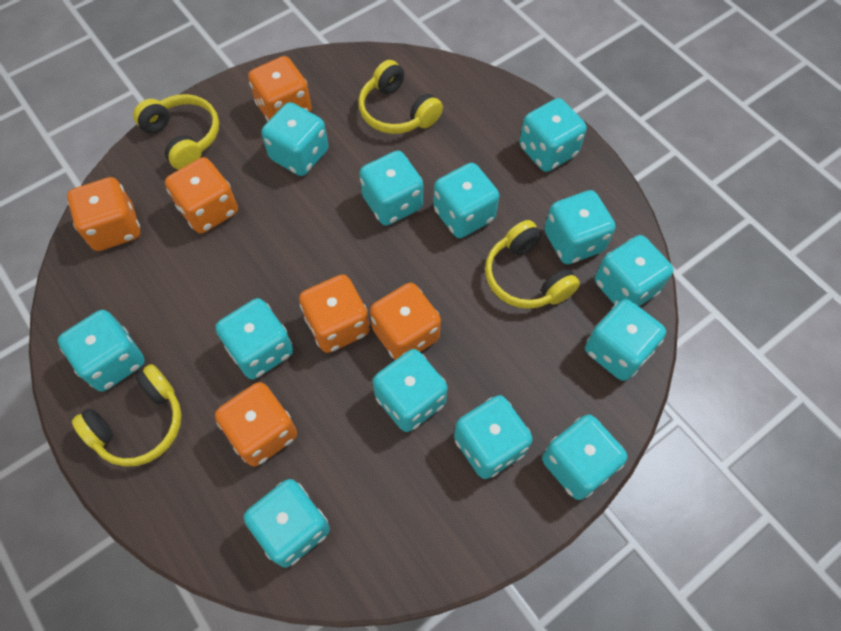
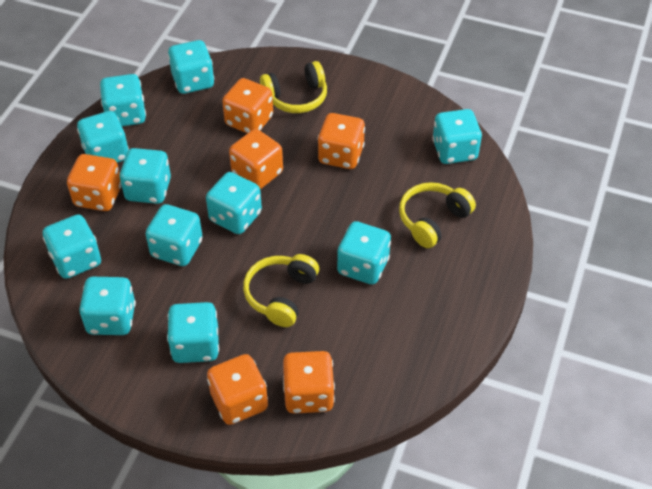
turquoise dice: [58,310,145,392] [215,298,293,379] [244,479,330,567] [261,102,329,176] [359,151,423,225] [373,349,448,432] [433,163,500,238] [454,395,533,479] [519,98,587,172] [542,415,628,500] [544,190,616,264] [585,299,666,381] [595,235,673,307] = 13 -> [43,214,101,279] [77,111,129,163] [79,277,136,335] [100,74,146,126] [119,148,171,204] [146,204,203,266] [167,302,219,363] [168,40,214,94] [206,172,262,234] [337,221,391,284] [432,109,482,164] = 11
yellow headphones: [72,364,182,467] [133,94,219,170] [359,60,443,134] [485,220,580,309] = 4 -> [243,254,319,327] [260,61,327,113] [399,182,476,248] = 3

